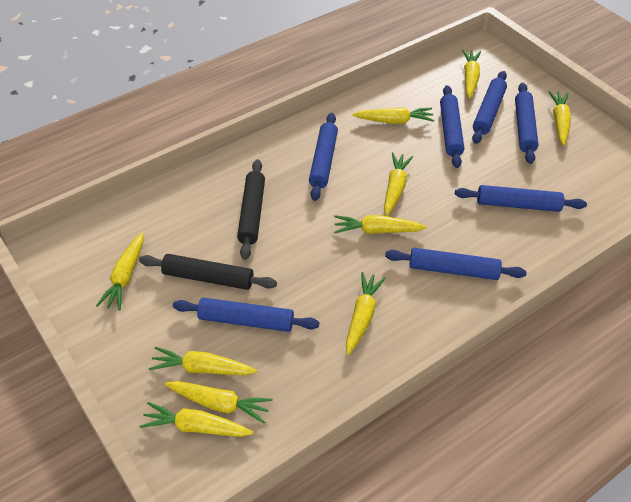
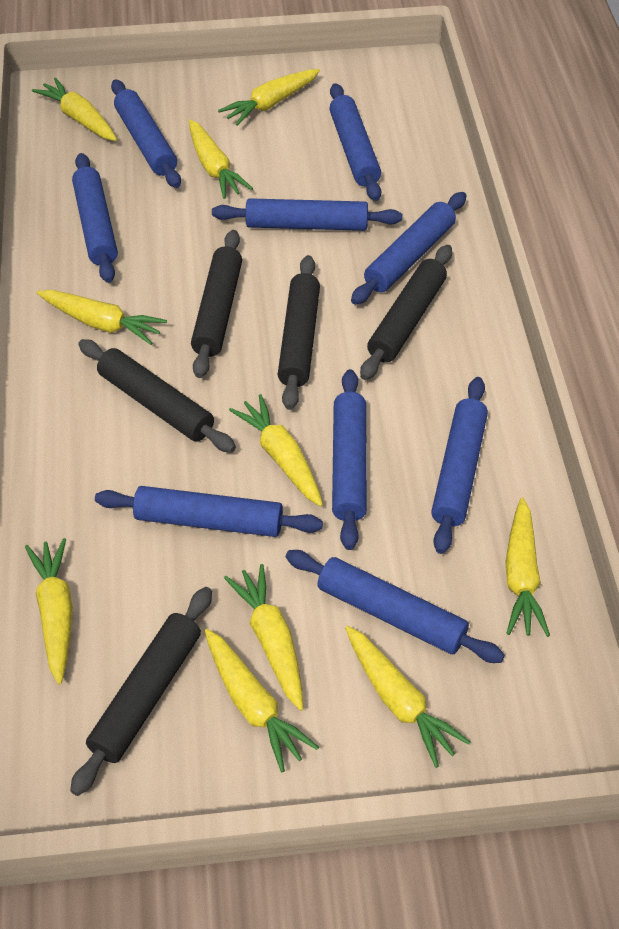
black rolling pin: [139,254,277,290] [237,159,265,260] = 2 -> [70,587,212,796] [78,339,236,453] [191,230,242,378] [277,255,320,410] [360,245,452,380] = 5
blue rolling pin: [173,298,319,332] [309,113,338,201] [385,248,526,280] [440,85,464,168] [455,185,587,212] [472,71,507,144] [515,83,539,164] = 7 -> [72,153,118,283] [95,486,323,537] [111,79,181,188] [212,198,402,231] [286,550,505,663] [329,83,381,201] [332,369,367,550] [351,192,467,305] [431,377,488,554] = 9

